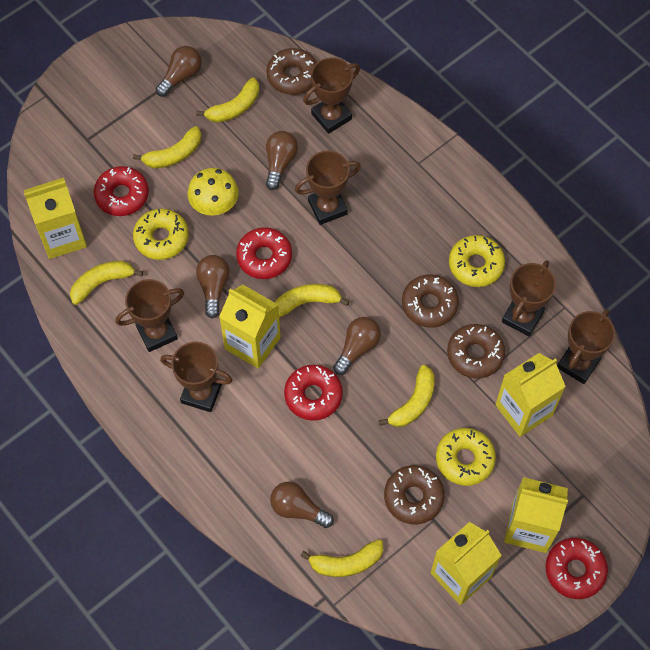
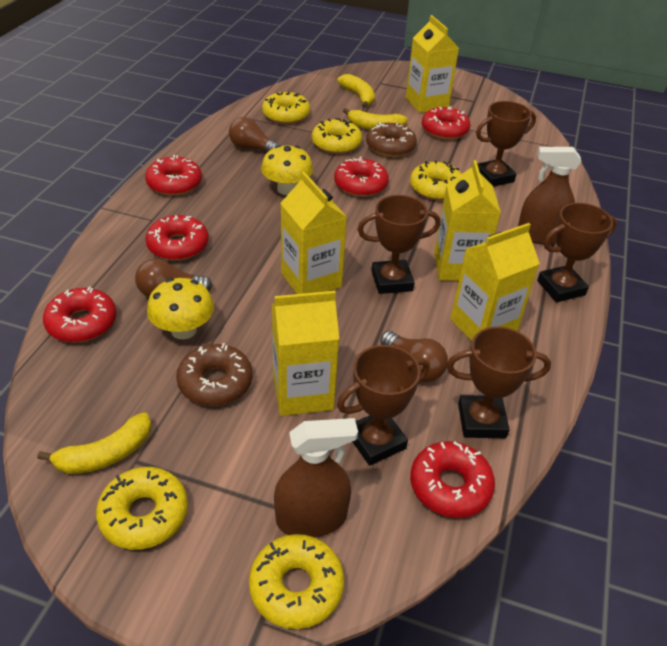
brown donut: [266,48,317,95] [384,465,445,524] [402,274,459,328] [447,324,505,379] = 4 -> [176,343,252,406] [366,122,417,157] = 2
brown light bulb: [156,46,202,97] [196,255,230,319] [266,131,298,190] [270,482,334,528] [333,317,381,375] = 5 -> [135,259,213,297] [229,117,282,152] [380,331,448,382] = 3
brown spray bottle: none = 0 -> [274,418,358,538] [518,147,582,245] = 2
brown trophy: [116,279,184,352] [160,342,233,412] [295,151,361,225] [303,57,360,134] [502,260,556,336] [557,309,615,384] = 6 -> [337,345,429,466] [357,195,441,294] [446,326,551,438] [476,101,536,187] [537,203,617,302] = 5
red donut: [94,166,149,216] [236,227,292,279] [284,365,343,421] [545,538,608,599] = 4 -> [43,287,117,343] [145,155,202,196] [145,215,208,261] [334,157,389,197] [410,441,495,518] [422,106,470,140] = 6
yellow banana: [70,261,143,305] [133,126,201,168] [196,78,259,123] [275,284,350,317] [301,539,383,577] [379,365,435,427] = 6 -> [37,413,152,474] [337,74,375,108] [343,108,408,130] = 3
yellow donut: [133,209,189,260] [436,428,496,486] [449,235,505,287] = 3 -> [96,467,188,550] [249,534,344,629] [262,92,310,124] [312,118,362,154] [410,160,462,200] = 5
yellow mushroom: [187,168,239,216] = 1 -> [147,278,214,339] [261,145,313,195] = 2

